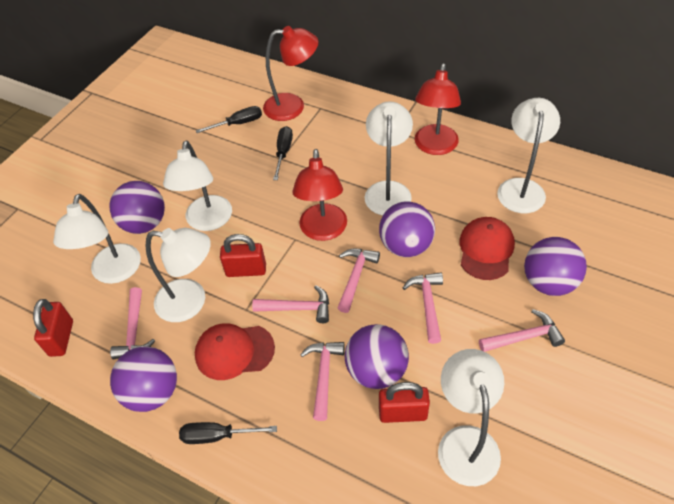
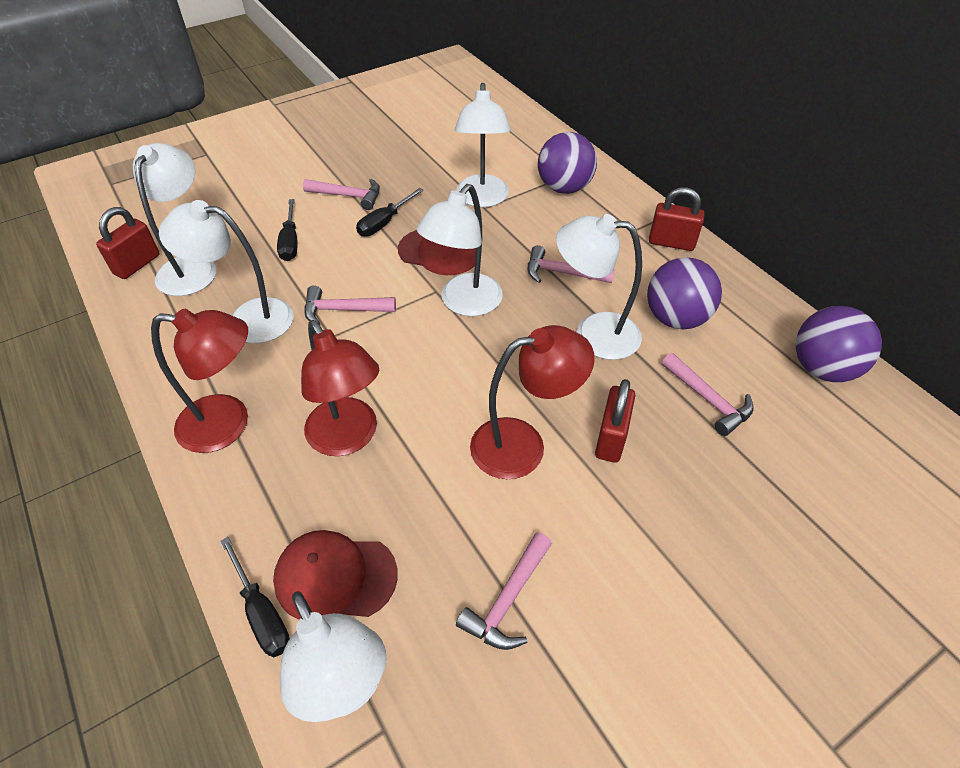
pink hammer: [110,287,155,359] [252,285,329,323] [300,342,344,421] [337,249,380,313] [403,272,443,344] [479,309,565,352] = 6 -> [303,179,380,210] [304,285,396,325] [456,532,552,650] [528,245,615,283] [662,353,754,436] = 5
purple ball: [109,181,165,234] [110,346,177,412] [345,324,409,389] [379,201,435,257] [524,237,587,296] = 5 -> [538,132,597,194] [647,257,722,329] [796,306,882,382] = 3

